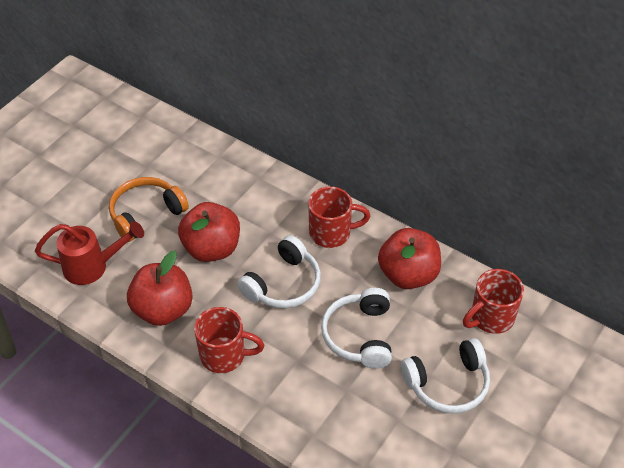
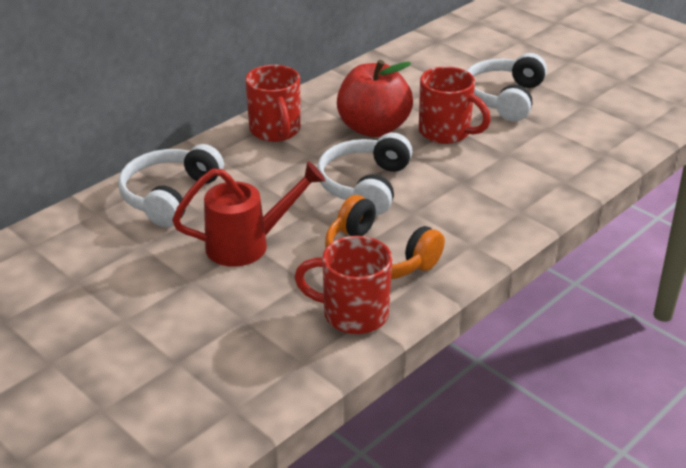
red apple: [127,251,193,326] [178,202,240,262] [378,228,441,289] = 3 -> [337,60,413,137] = 1

